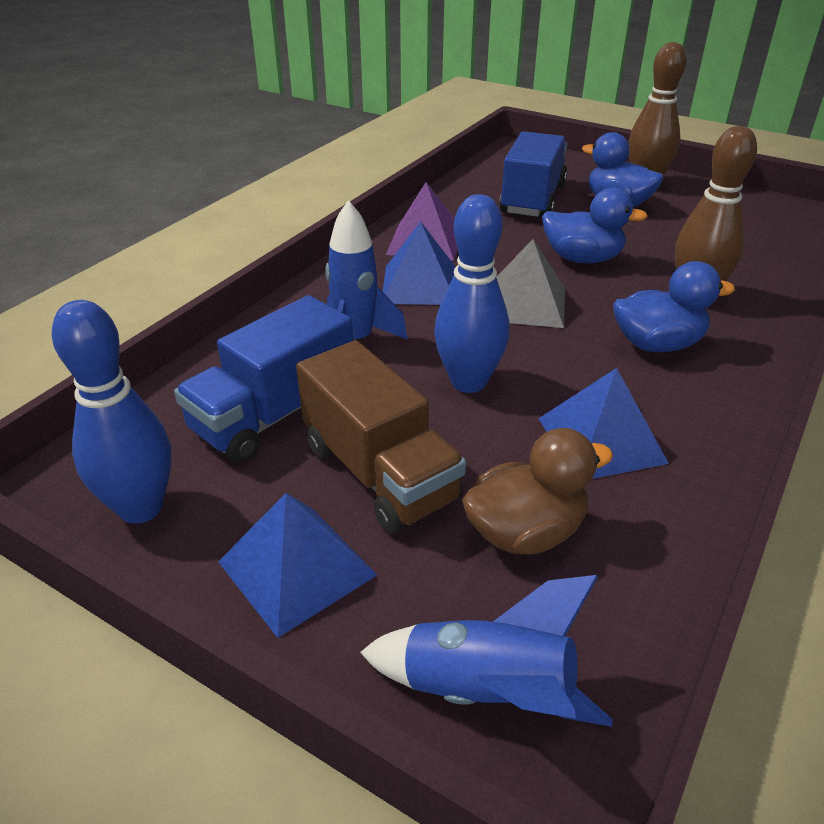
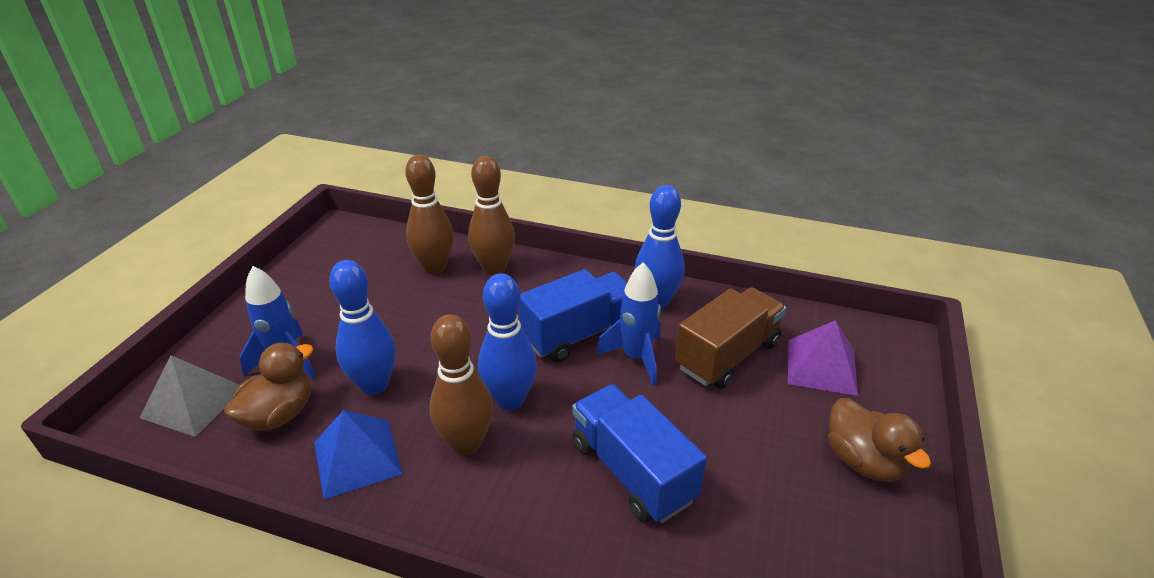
blue bowling pin: [52,300,172,524] [434,194,509,393] = 2 -> [329,260,396,395] [478,273,537,410] [635,185,684,309] = 3
blue duck: [542,187,648,263] [582,132,664,207] [613,261,735,352] = 3 -> none = 0
blue pyramid: [218,493,377,638] [383,222,456,305] [538,368,669,479] = 3 -> [314,410,403,500] = 1
brown bowling pin: [628,42,686,176] [675,126,757,281] = 2 -> [405,155,454,274] [429,314,493,456] [468,156,515,275] = 3
brown duck: [462,428,613,555] = 1 -> [224,343,314,431] [828,398,931,482] = 2

